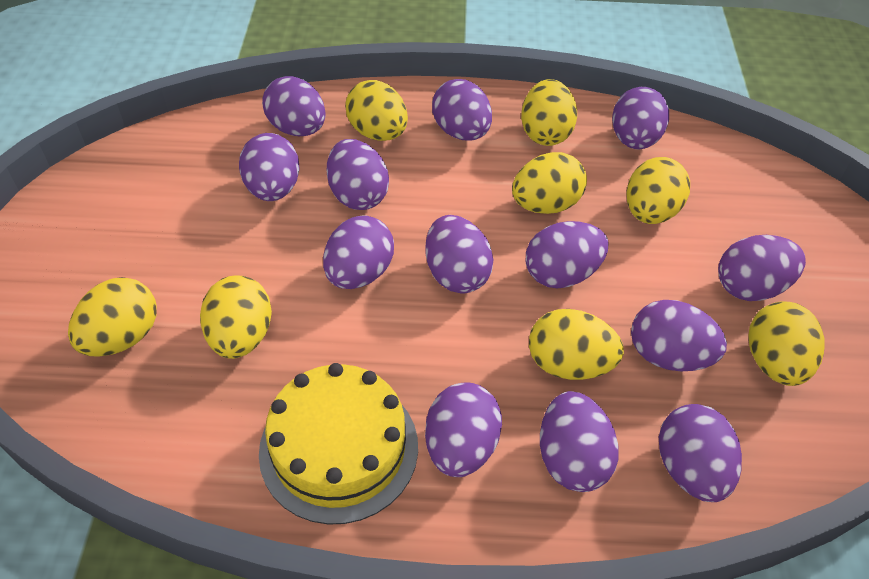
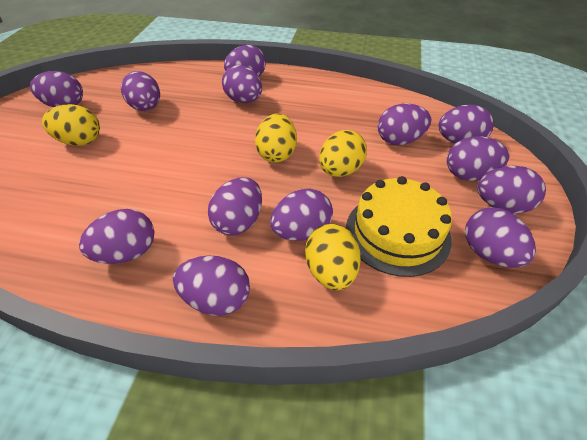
yellow egg: [68,277,157,357] [200,275,272,359] [345,80,408,141] [512,152,587,214] [521,79,577,146] [529,309,624,380] [626,157,690,224] [748,302,825,386] = 8 -> [42,104,100,146] [255,113,297,163] [305,224,361,290] [319,130,367,177] = 4

